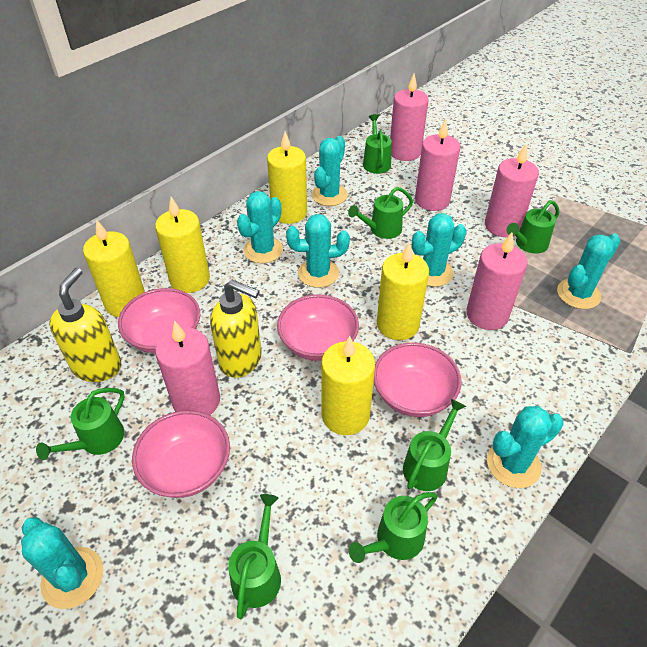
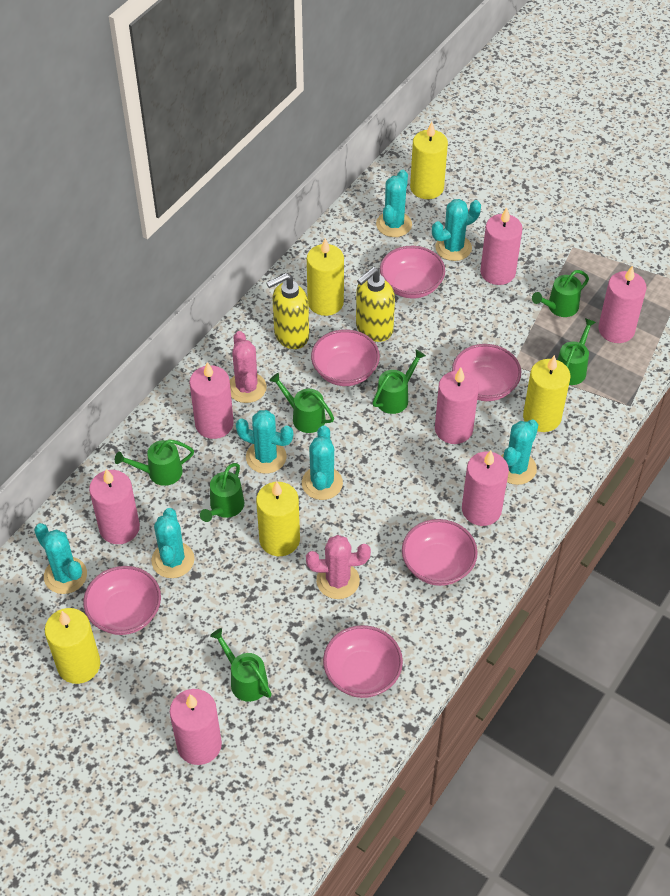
pink bowl: [118,288,200,353] [132,410,230,498] [277,295,359,361] [374,342,461,417] = 4 -> [83,566,161,635] [311,329,380,386] [323,625,403,698] [380,246,445,299] [402,519,478,586] [452,344,521,401] = 6
pink cactus: none = 0 -> [230,331,267,403] [306,535,371,599] = 2
pink candle: [155,321,220,415] [390,74,429,161] [415,119,461,211] [466,232,528,330] [485,144,539,237] = 5 -> [89,469,140,544] [170,689,222,765] [189,362,234,439] [435,368,479,444] [462,450,509,526] [480,207,522,285] [598,266,647,343] = 7

